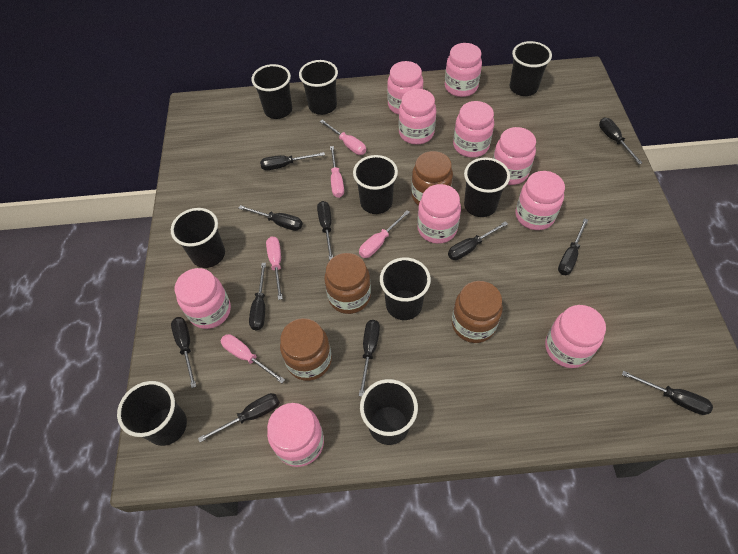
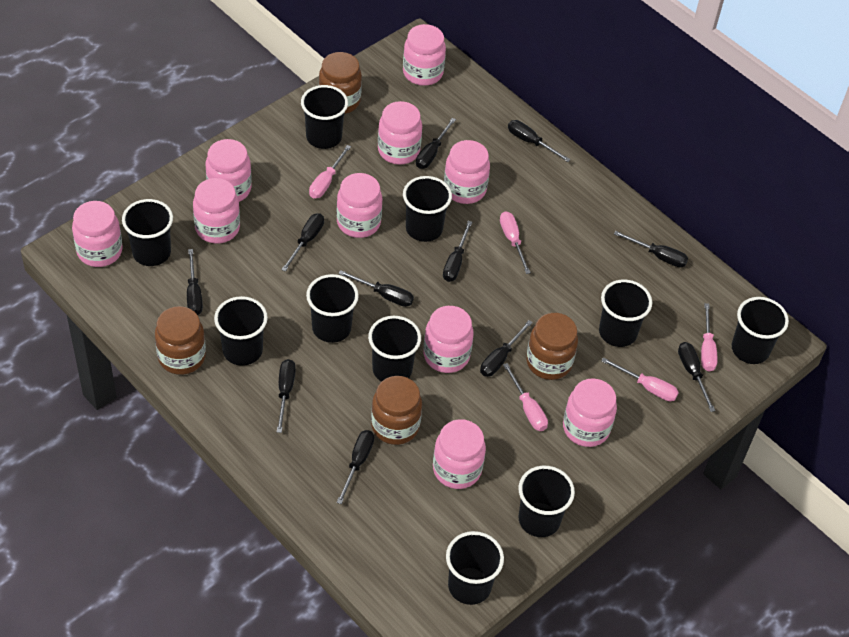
black cup: [117,381,187,446] [171,208,225,268] [251,64,292,119] [299,60,338,115] [353,155,398,214] [360,379,418,445] [380,257,431,320] [464,157,510,217] [509,41,552,96] = 9 -> [122,199,173,266] [214,296,268,366] [301,85,348,149] [306,274,359,343] [368,316,421,382] [403,176,452,242] [446,531,504,605] [518,466,575,537] [599,280,652,347] [732,297,789,364] = 10

